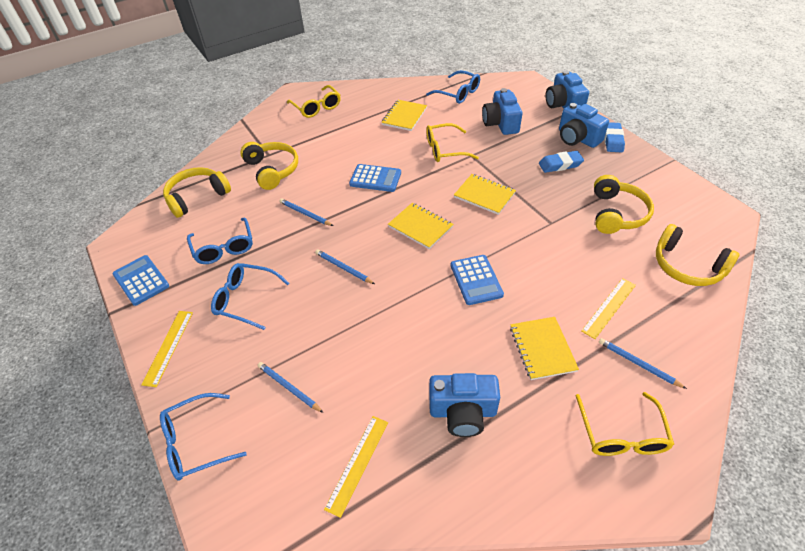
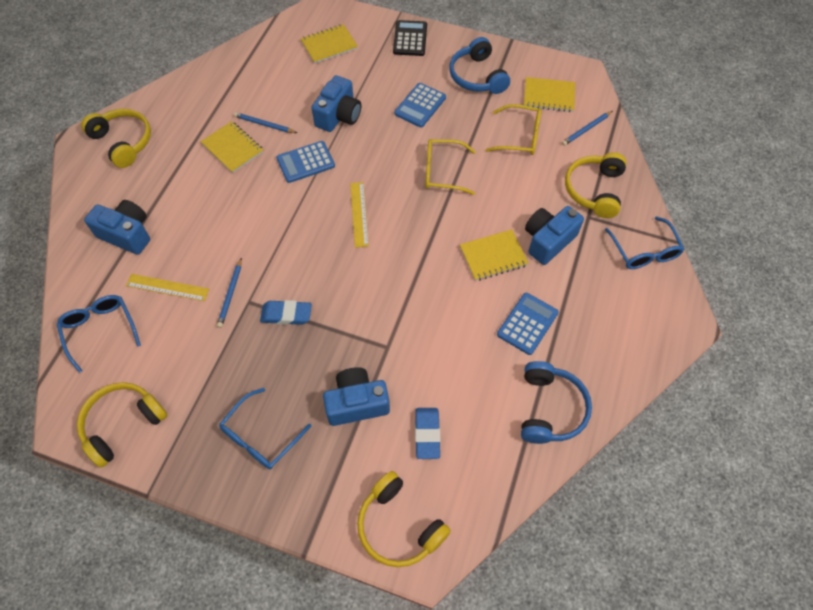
black calculator: none = 0 -> [393,20,427,56] = 1
blue glasses: [160,393,247,481] [187,218,253,264] [211,263,289,330] [426,70,480,104] = 4 -> [57,295,141,373] [219,388,311,469] [605,216,685,269] = 3
blue headphones: none = 0 -> [449,37,510,94] [521,361,592,444] = 2
blue pencil: [257,362,324,413] [279,199,333,226] [315,249,375,284] [599,338,687,389] = 4 -> [217,258,242,328] [234,112,297,133] [562,111,612,146] = 3
yellow glasses: [287,85,341,118] [426,123,479,162] [576,392,674,456] = 3 -> [425,139,476,195] [486,104,541,155] = 2
yellow ruler: [141,311,193,387] [324,416,388,518] [581,278,636,339] = 3 -> [126,274,209,301] [350,182,369,247] = 2

